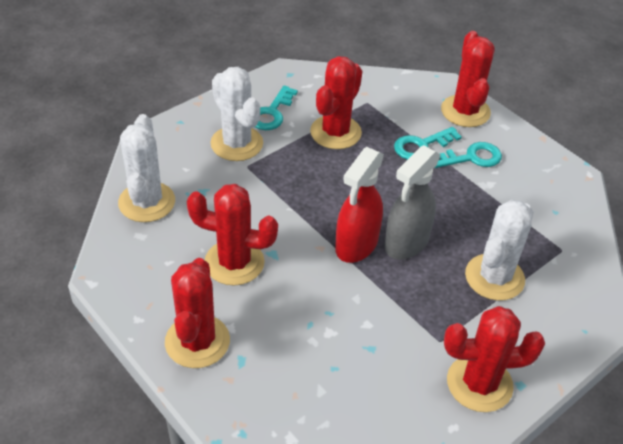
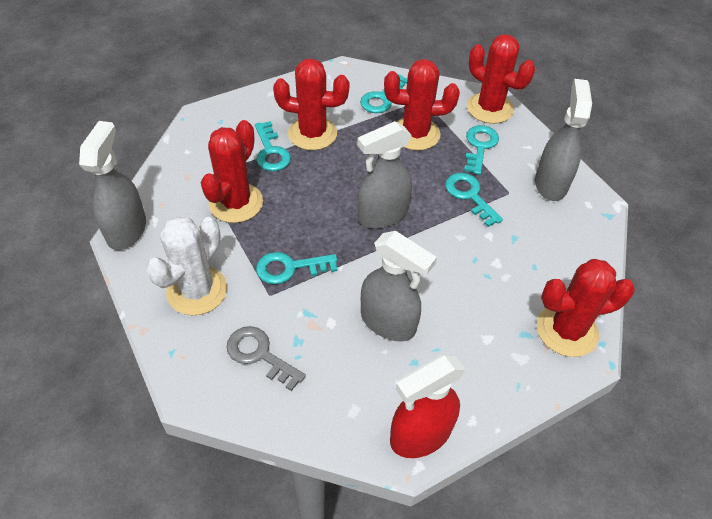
grey key: none = 0 -> [227,326,306,391] = 1
grey spray bottle: [384,145,441,259] = 1 -> [79,121,146,250] [357,121,412,229] [361,231,437,341] [535,79,592,201] = 4
turquoise key: [255,86,298,130] [394,127,462,160] [435,142,502,168] = 3 -> [255,121,291,171] [256,252,338,284] [360,74,407,113] [445,173,503,227] [464,125,499,175] = 5
white cactus: [118,114,175,222] [210,67,263,161] [465,200,533,301] = 3 -> [146,216,227,315] = 1

